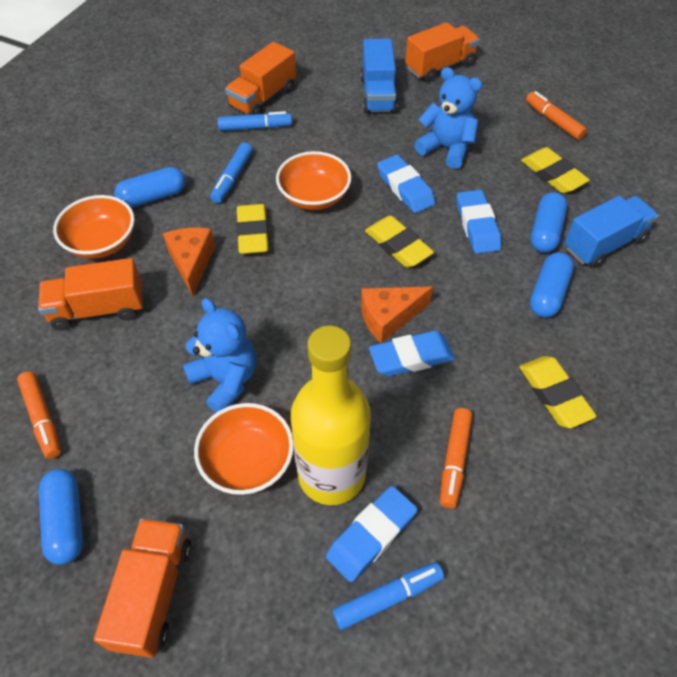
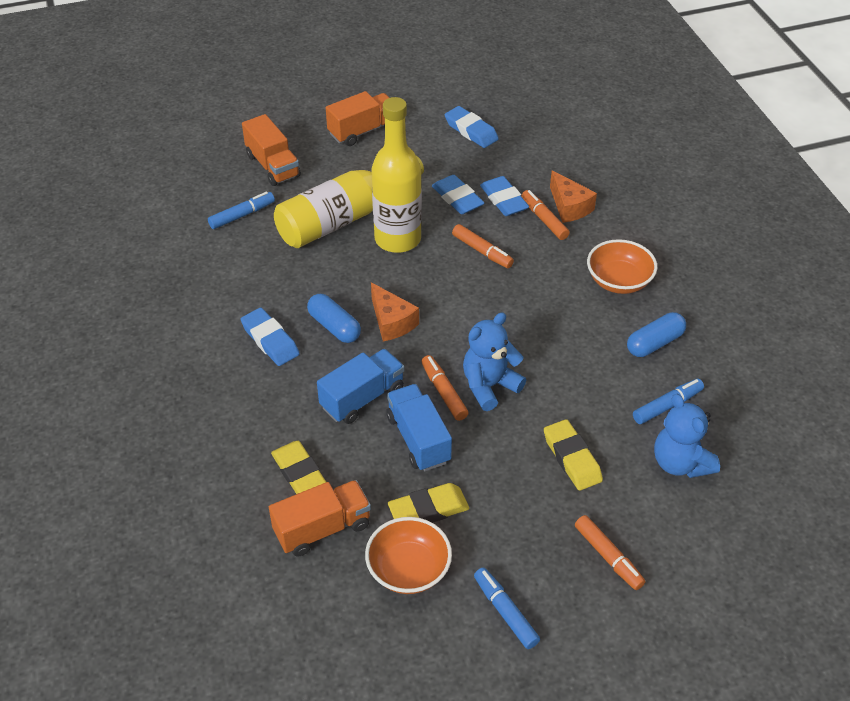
blue capsule: [39,469,83,565] [114,167,186,207] [530,252,574,318] [531,192,567,253] = 4 -> [307,294,361,343] [627,312,686,357] = 2
orange bowl: [53,195,135,259] [194,403,294,495] [276,151,352,210] = 3 -> [365,517,452,594] [587,239,657,294] = 2
orange marker: [17,371,61,459] [440,408,472,508] [526,91,587,140] = 3 -> [422,355,468,421] [452,224,514,268] [521,190,570,240] [575,515,645,590] = 4
orange truck: [38,258,143,330] [94,518,191,658] [225,42,296,115] [405,22,480,82] = 4 -> [242,114,301,186] [269,480,371,557] [326,91,389,146] = 3
yellow bottle: [291,326,371,505] = 1 -> [274,156,424,248] [371,97,422,253] = 2
yellow eraser: [236,204,269,254] [365,216,434,268] [519,356,597,428] [521,147,590,193] = 4 -> [271,441,326,494] [388,483,469,523] [544,419,603,491] = 3

